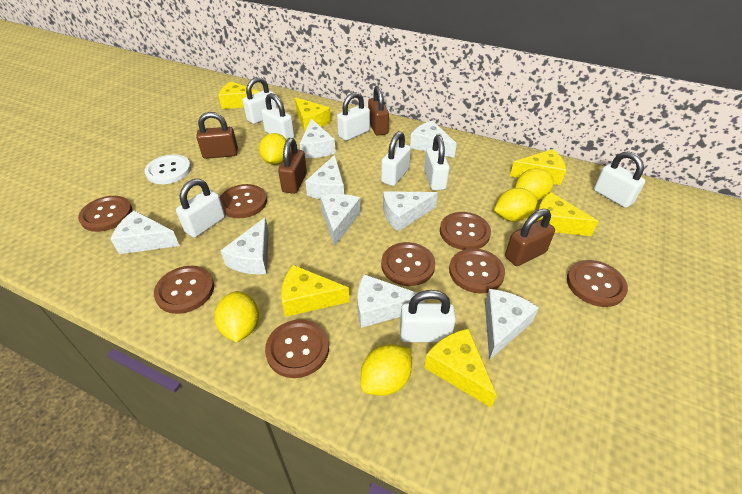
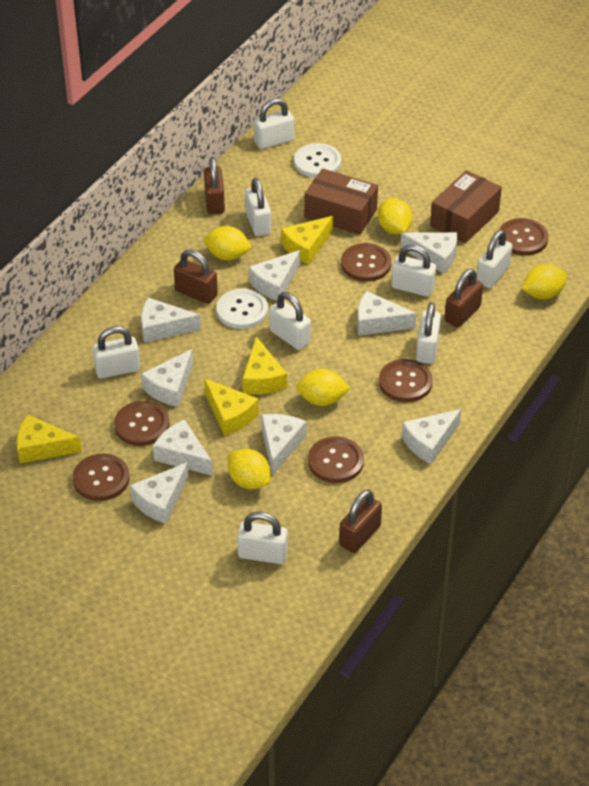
brown box: none = 0 -> [304,168,378,235] [430,170,502,243] = 2
brown button: [78,196,132,232] [154,266,214,314] [220,184,267,218] [265,319,329,378] [381,242,435,286] [440,212,491,250] [449,248,505,293] [567,260,628,307] = 8 -> [73,454,129,501] [114,401,169,446] [308,436,364,483] [341,243,391,282] [379,359,433,402] [499,218,548,256] = 6
white button: [144,154,191,184] = 1 -> [216,289,268,329] [294,143,341,178] = 2
yellow cheese: [218,81,260,109] [281,265,349,317] [294,97,331,132] [424,328,497,408] [510,149,566,185] [535,192,599,236] = 6 -> [17,415,82,464] [204,378,259,436] [242,336,287,394] [281,216,334,264] = 4

